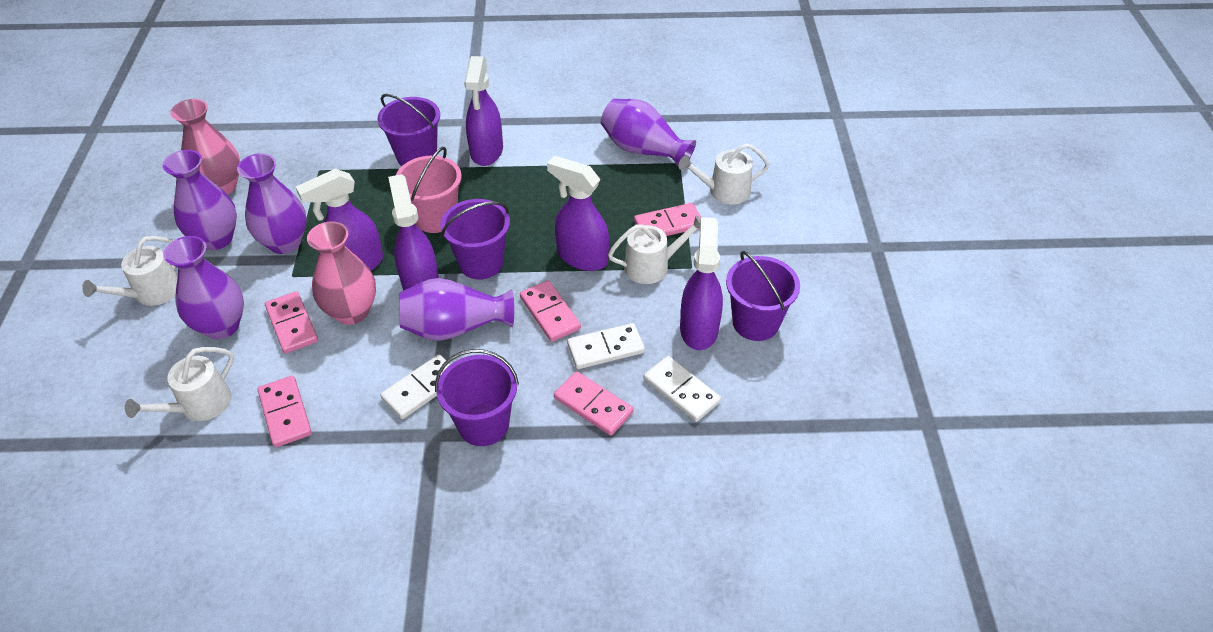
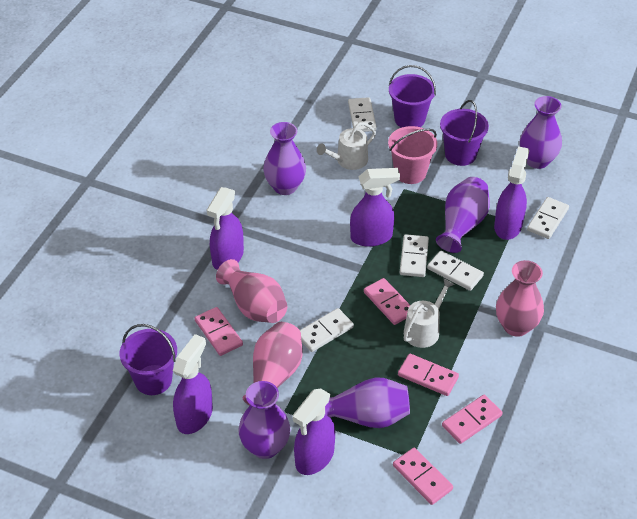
pink vase: [170,99,240,194] [307,222,376,325] = 2 -> [216,259,287,323] [242,322,303,406] [496,260,544,337] = 3
purple bucket: [378,94,440,166] [435,349,519,446] [440,199,510,279] [726,251,800,341] = 4 -> [120,324,177,395] [389,65,436,128] [440,100,489,166] = 3
white domino: [380,354,451,419] [567,323,645,369] [644,356,721,422] = 3 -> [300,308,354,352] [348,97,377,132] [400,234,429,277] [427,251,484,291] [527,197,569,239] = 5
white watering can: [82,236,178,306] [125,347,234,421] [608,215,701,284] [679,143,769,205] = 4 -> [317,122,376,170] [404,279,455,348] = 2

